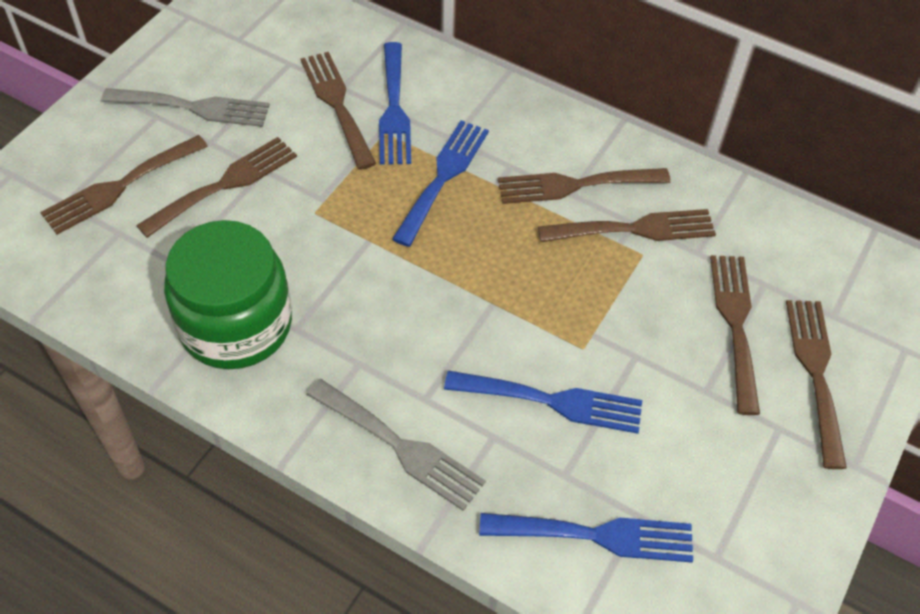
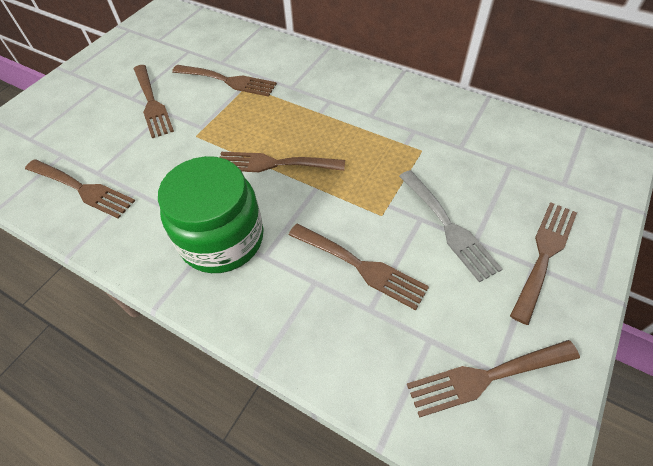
blue fork: [379,42,411,165] [392,120,489,247] [444,370,642,434] [479,513,693,563] = 4 -> none = 0
grey fork: [101,88,270,127] [306,379,486,511] = 2 -> [399,170,502,282] = 1

